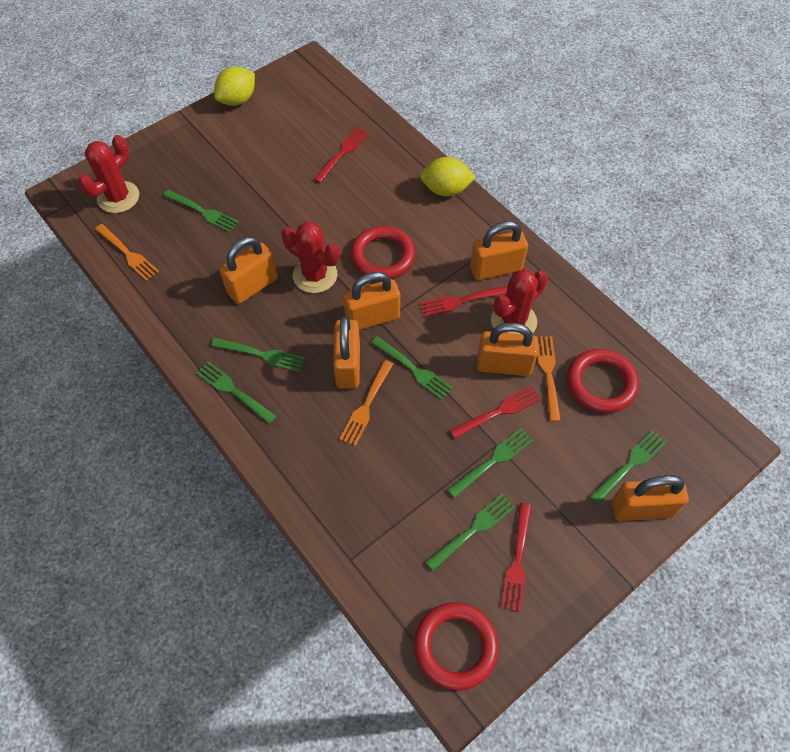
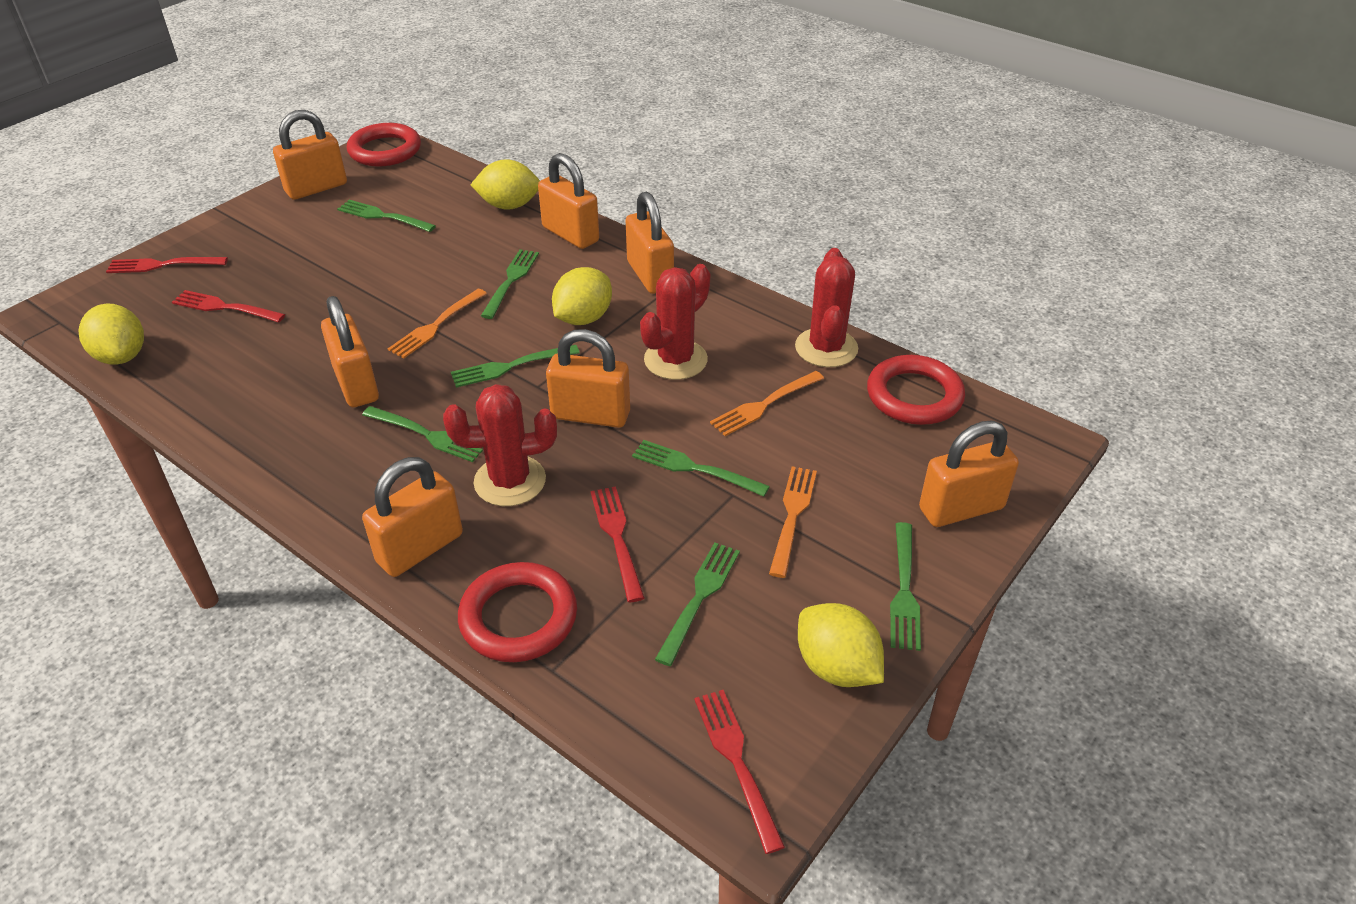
orange padlock: [219,237,278,304] [333,316,360,389] [343,272,400,330] [470,221,528,280] [477,323,538,376] [612,475,689,521] = 6 -> [273,110,347,200] [321,296,379,407] [362,457,463,577] [538,153,599,249] [546,329,630,428] [626,191,674,294] [919,421,1019,527] = 7
yellow lemon: [214,67,255,106] [420,157,476,196] = 2 -> [78,304,144,365] [471,159,540,210] [552,267,612,325] [798,603,884,687] = 4

